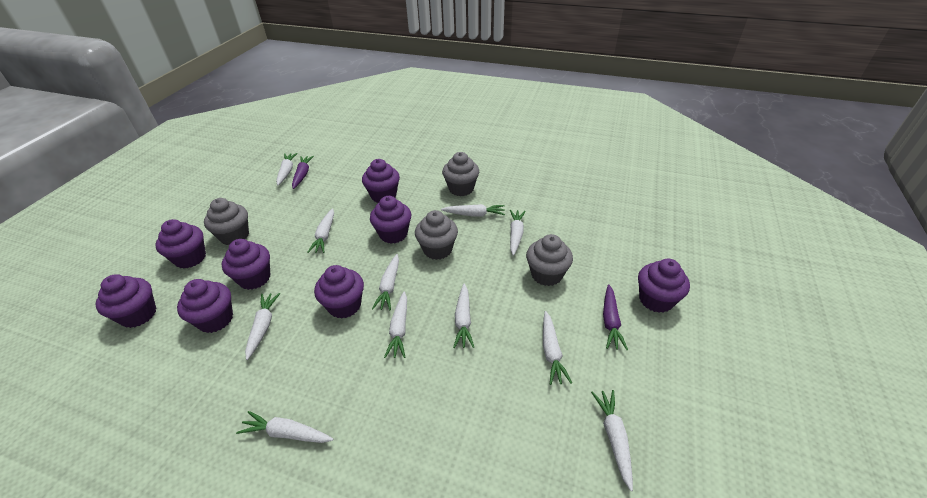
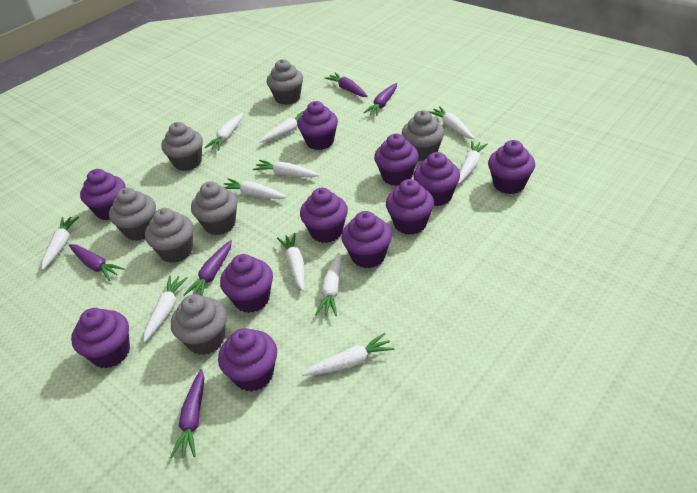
grey cupcake: [204,198,249,245] [415,210,458,260] [442,152,479,196] [526,234,573,286] = 4 -> [109,188,156,241] [145,208,193,263] [161,122,203,171] [171,294,227,355] [191,181,238,235] [267,59,303,105] [402,110,444,161] = 7
purple carrot: [292,156,314,189] [603,284,628,350] = 2 -> [69,244,125,281] [170,369,204,458] [183,240,232,296] [325,73,368,97] [363,83,397,116] = 5
purple cupcake: [96,274,156,328] [155,219,206,269] [177,279,233,333] [222,239,270,290] [314,265,364,319] [362,159,400,203] [370,196,411,244] [638,259,690,313] = 8 -> [71,308,130,368] [80,169,126,220] [218,328,277,392] [220,254,273,313] [297,101,338,150] [300,188,348,243] [342,211,392,268] [374,134,419,186] [386,179,434,235] [413,152,460,206] [488,140,535,194] = 11

